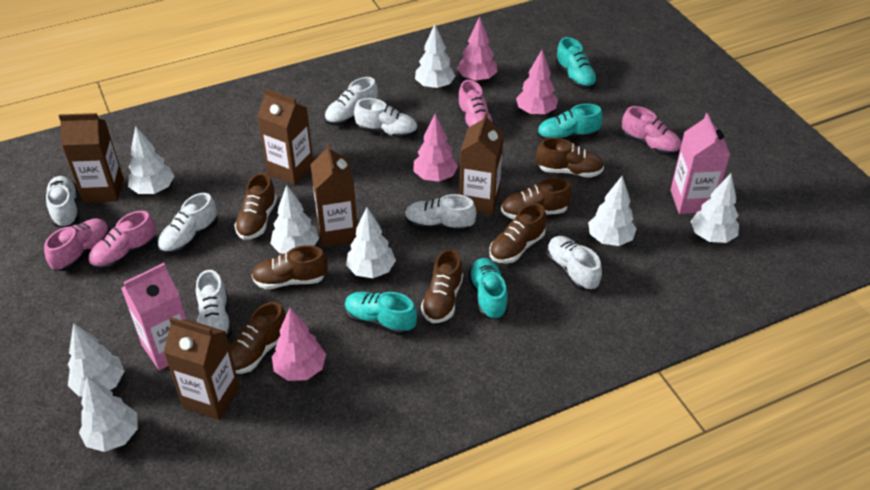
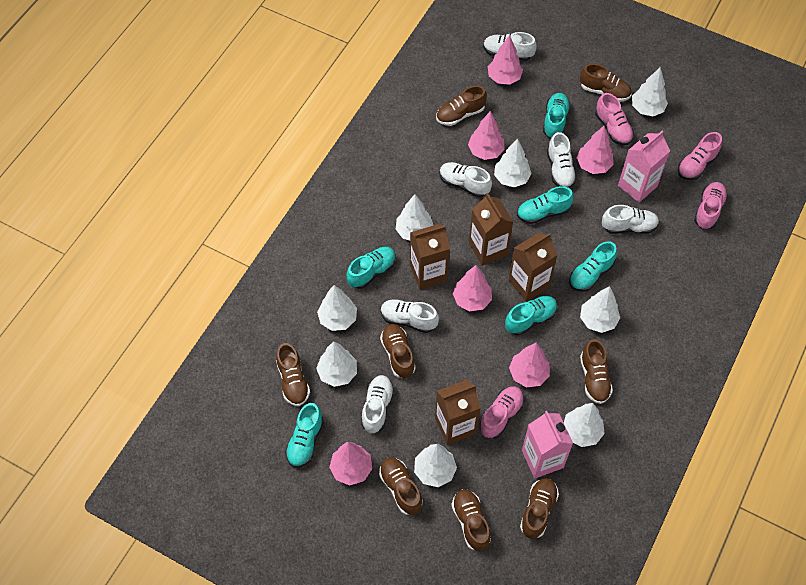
brown carton: [59,113,123,203] [164,317,240,420] [257,88,313,185] [310,143,357,247] [459,113,504,215] = 5 -> [410,224,450,290] [435,380,481,445] [469,193,513,266] [508,233,557,302] = 4
brown shoe: [229,302,286,374] [234,173,277,240] [252,245,328,289] [421,249,463,323] [489,203,546,263] [501,178,572,219] [536,138,604,178] = 7 -> [276,343,310,406] [379,457,423,515] [380,324,416,378] [436,86,487,126] [451,489,491,552] [520,478,559,539] [580,64,631,102] [580,339,613,404] = 8
pink tree: [272,308,326,381] [414,114,458,182] [457,16,498,82] [516,50,558,116] = 4 -> [329,442,372,486] [453,265,492,311] [468,111,505,160] [488,35,523,85] [509,342,550,388] [577,126,614,174] = 6
turquoise shoe: [345,291,417,335] [468,258,508,320] [537,104,603,140] [556,37,598,89] = 4 -> [285,403,324,467] [347,247,396,289] [505,296,557,335] [517,186,574,224] [543,93,570,138] [569,241,617,292] = 6
white shoe: [45,176,80,227] [158,193,218,254] [196,270,232,339] [324,77,378,126] [354,98,418,138] [405,194,476,232] [546,236,602,291] = 7 -> [361,375,394,433] [381,299,439,333] [440,162,492,197] [483,32,537,61] [547,132,577,188] [602,205,659,234] = 6

